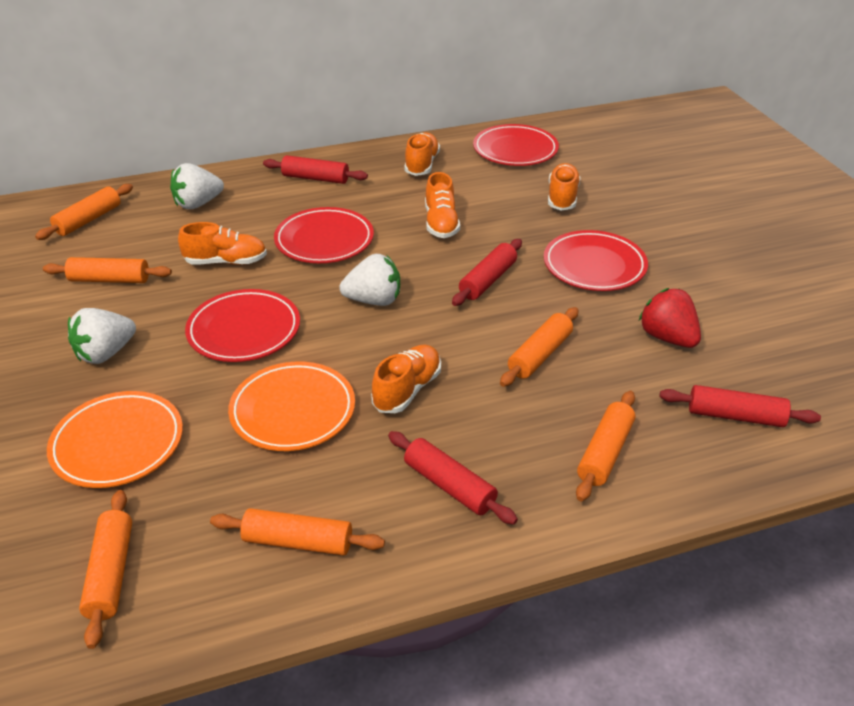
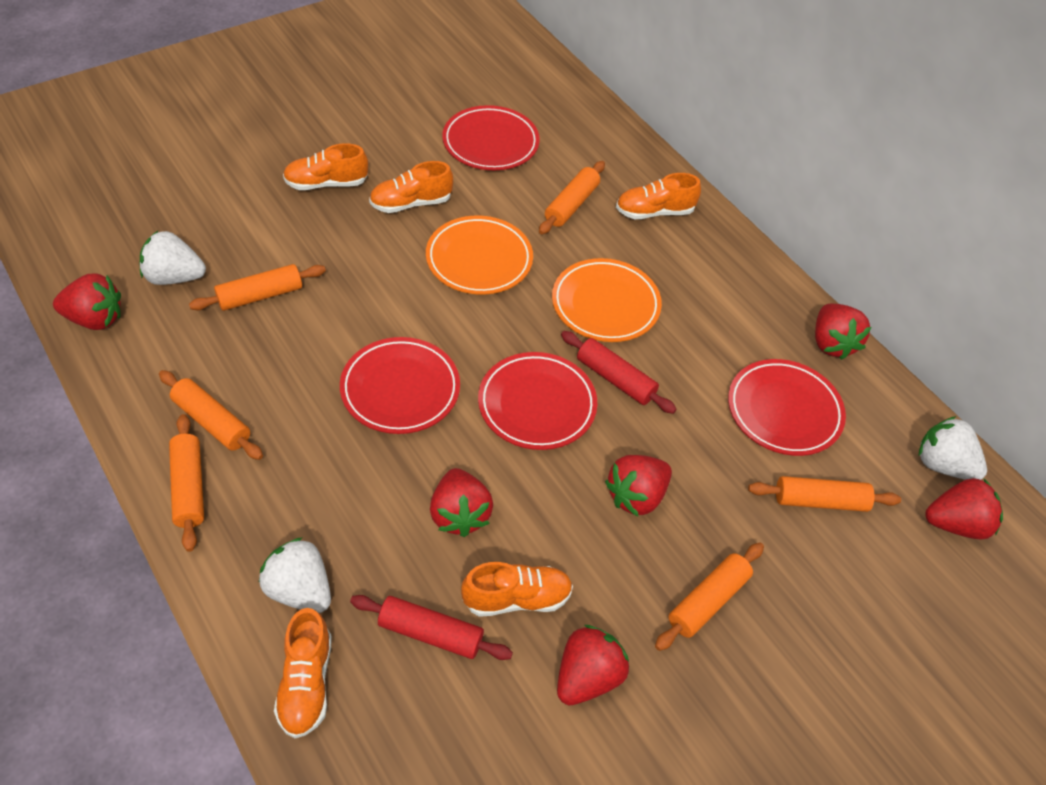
red rolling pin: [263,155,368,184] [388,431,518,525] [452,239,522,306] [659,385,821,427] = 4 -> [350,595,513,660] [561,331,677,414] = 2
red strawberry: [639,288,701,348] = 1 -> [53,273,121,330] [430,468,493,537] [557,625,629,705] [605,455,672,516] [815,304,871,360] [925,478,1003,539] = 6

